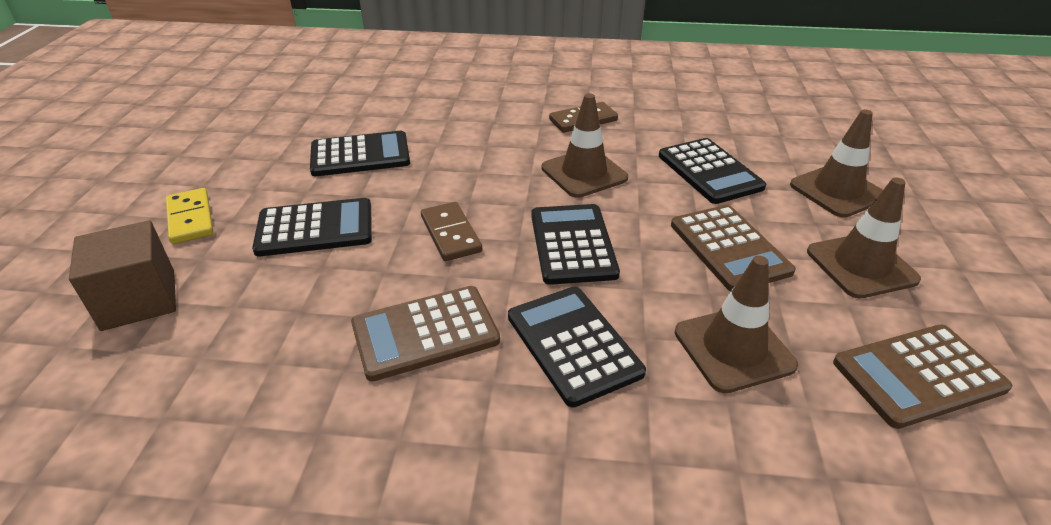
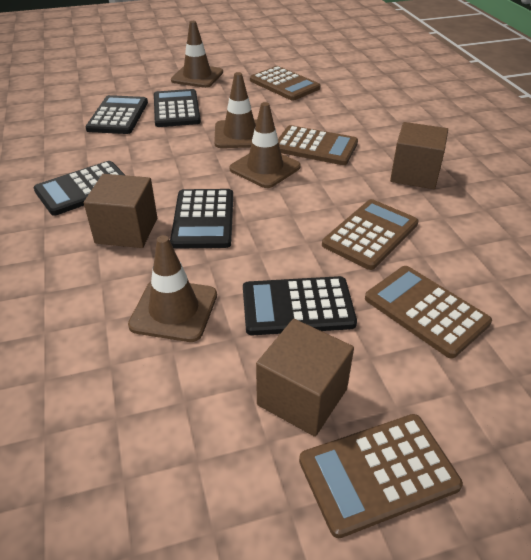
brown calculator: [351,286,500,382] [671,205,796,291] [833,325,1012,429] = 3 -> [250,66,320,101] [278,125,358,165] [299,414,463,538] [322,199,418,270] [365,266,492,359] = 5
brown cube: [69,220,176,331] = 1 -> [84,174,157,248] [256,319,354,437] [390,122,448,189] = 3
brown domino: [421,202,482,261] [549,102,618,133] = 2 -> none = 0
yellow domino: [166,188,214,244] = 1 -> none = 0

